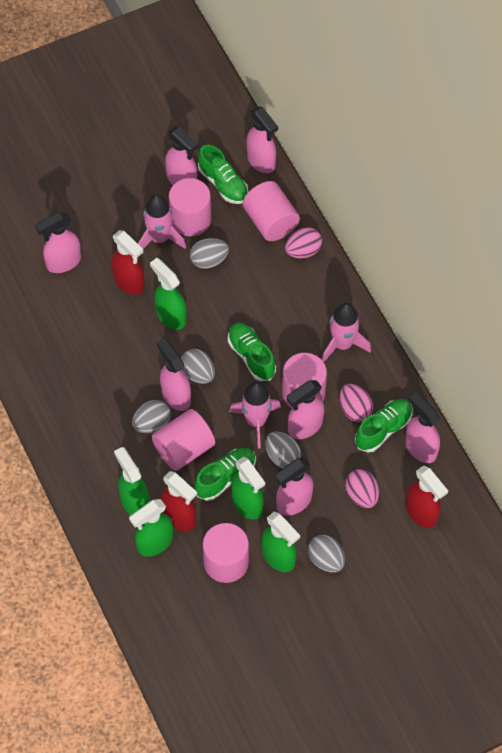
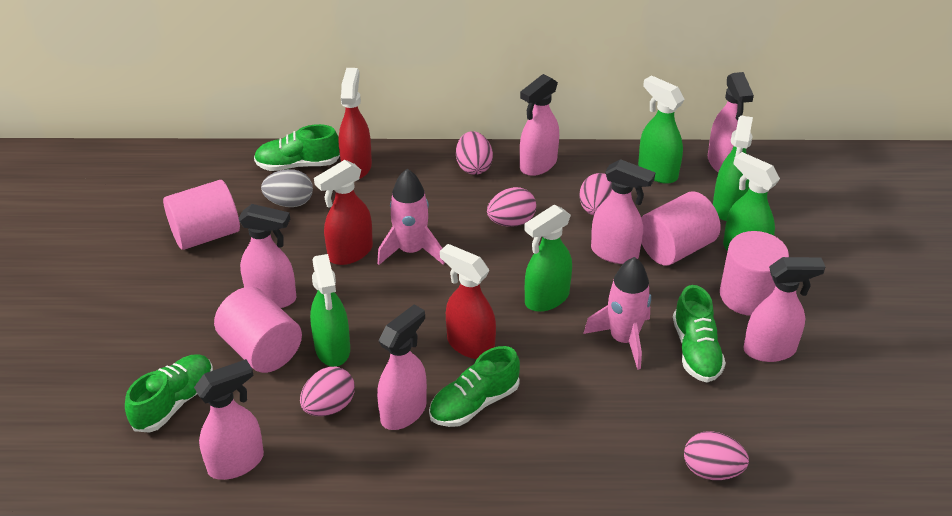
grey egg: [132,400,171,433] [181,349,215,384] [190,238,229,269] [265,431,301,469] [308,535,345,573] = 5 -> [261,169,313,207] = 1
pink cylinder: [152,409,215,471] [169,178,211,236] [203,523,249,583] [242,181,300,241] [282,353,327,408] = 5 -> [163,180,240,250] [214,287,302,373] [641,191,721,265] [720,231,789,316] = 4
pink egg: [285,227,322,258] [339,384,373,422] [345,469,379,508] = 3 -> [300,367,355,416] [456,131,493,175] [487,187,536,227] [580,173,612,215] [684,431,749,480] = 5
pink rocket: [138,195,186,249] [229,382,281,449] [322,303,371,362] = 3 -> [377,169,445,265] [583,257,651,370] = 2

